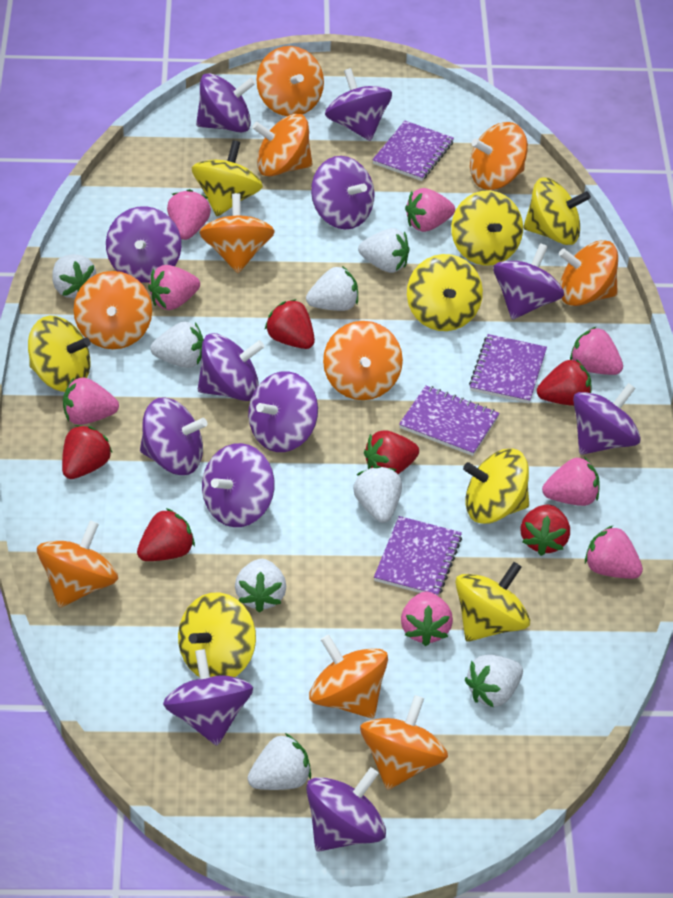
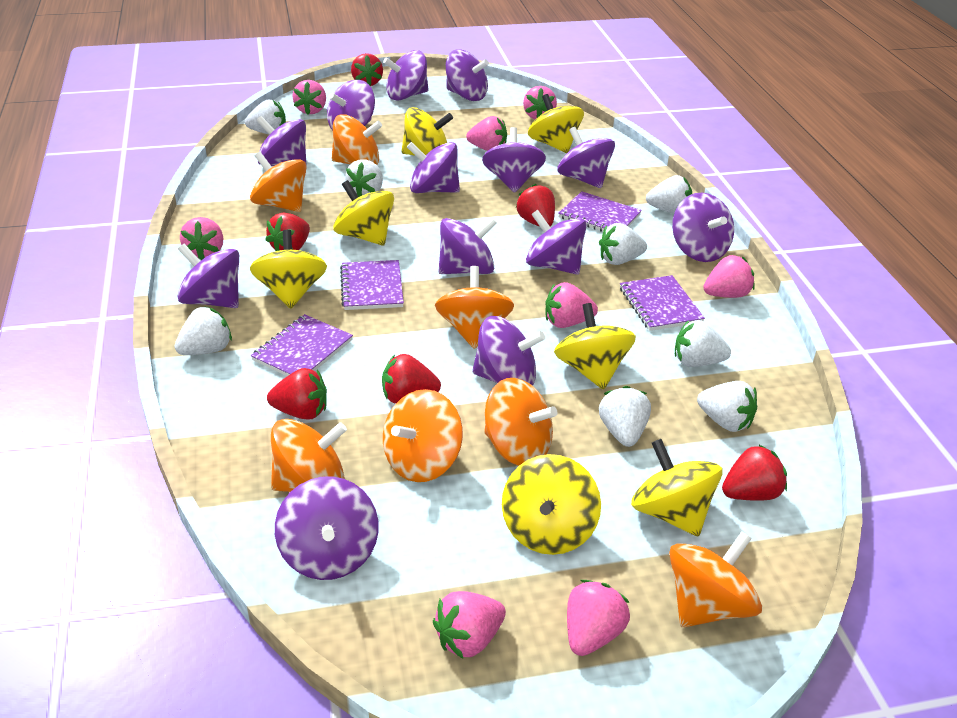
orange spinning top: [37,520,118,608] [74,271,152,349] [199,193,275,273] [252,114,312,177] [257,46,324,116] [309,635,388,718] [323,321,403,400] [360,695,448,790] [470,122,528,190] [559,240,618,306] = 10 -> [250,152,306,212] [271,419,347,492] [331,114,382,165] [383,389,463,482] [435,266,514,349] [484,378,557,466] [669,531,762,627] = 7
purple spinning top: [106,206,181,283] [140,397,207,475] [163,649,253,746] [196,73,255,133] [198,333,265,401] [202,443,275,527] [248,371,318,452] [306,767,386,852] [311,156,374,229] [325,68,392,141] [493,243,564,320] [573,383,641,455] = 12 -> [177,244,239,308] [256,116,307,167] [275,476,378,580] [327,80,375,131] [383,50,429,101] [407,142,460,193] [439,217,497,274] [446,50,489,101] [472,316,545,386] [482,127,546,193] [526,210,587,275] [557,127,615,188] [672,193,734,262] = 13
yellow spinning top: [28,316,91,392] [178,592,256,677] [192,140,263,216] [407,254,483,331] [451,191,523,266] [455,562,530,642] [463,449,529,524] [523,177,591,245] = 8 -> [250,230,327,309] [333,180,394,245] [401,107,453,156] [502,454,601,555] [528,94,584,153] [554,303,636,390] [631,439,723,537] = 7

